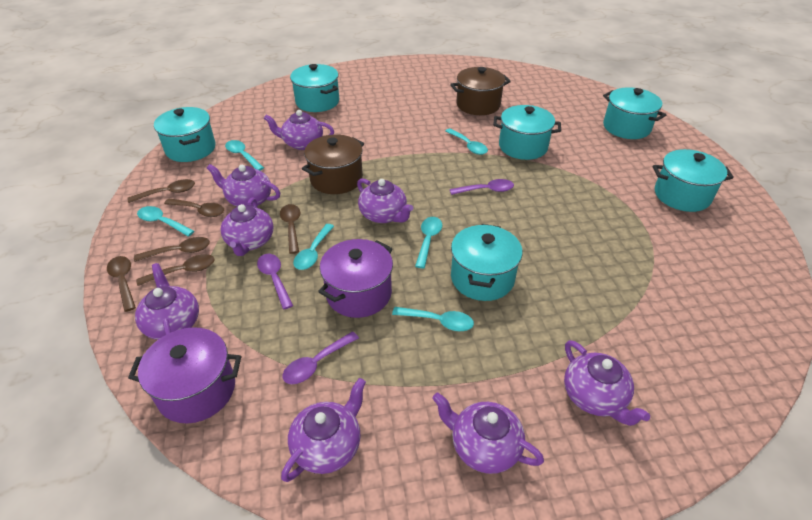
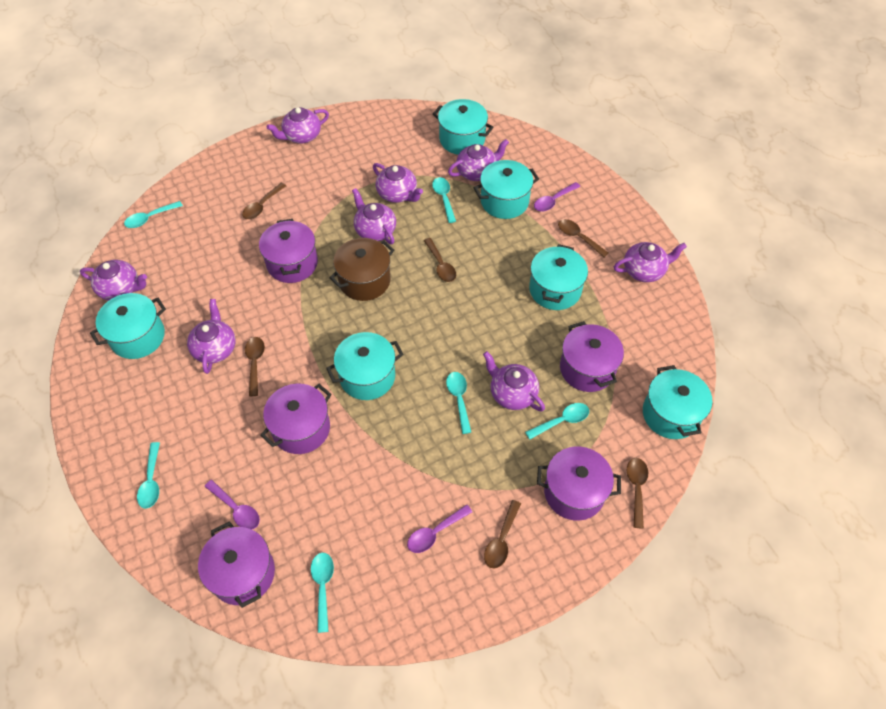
brown pot: [302,135,364,194] [450,67,511,115] = 2 -> [329,238,394,301] = 1
purple pot: [128,327,241,423] [318,239,393,318] = 2 -> [198,521,275,608] [259,219,318,283] [260,384,332,454] [537,446,621,521] [560,321,624,392] = 5

